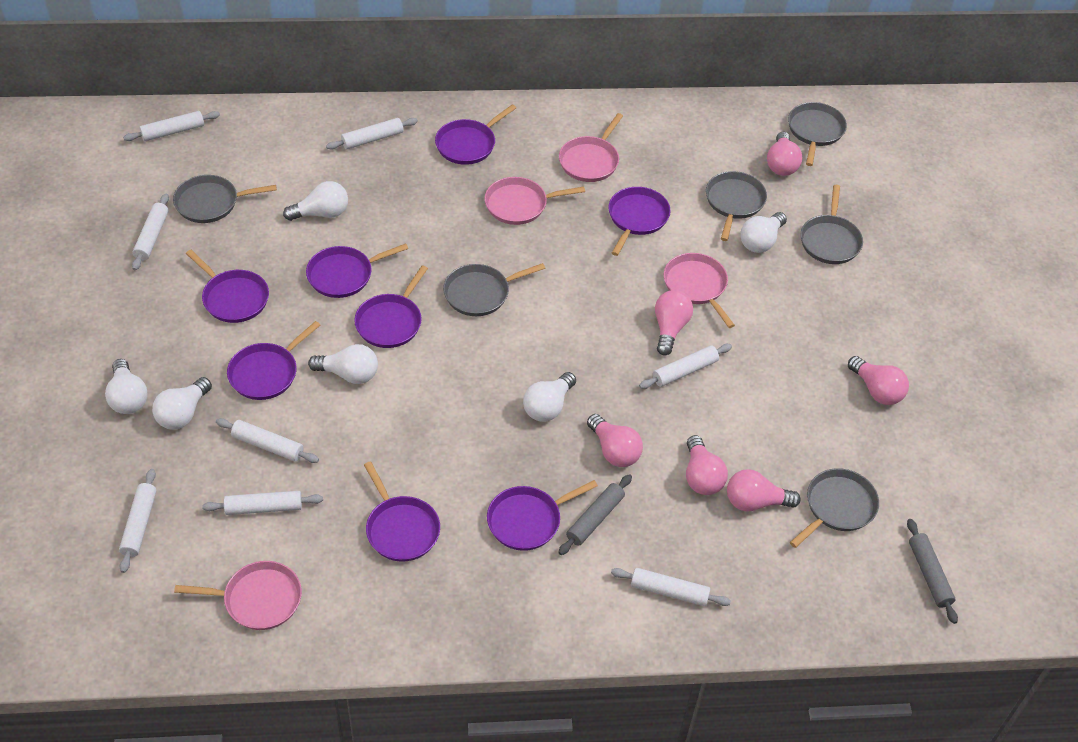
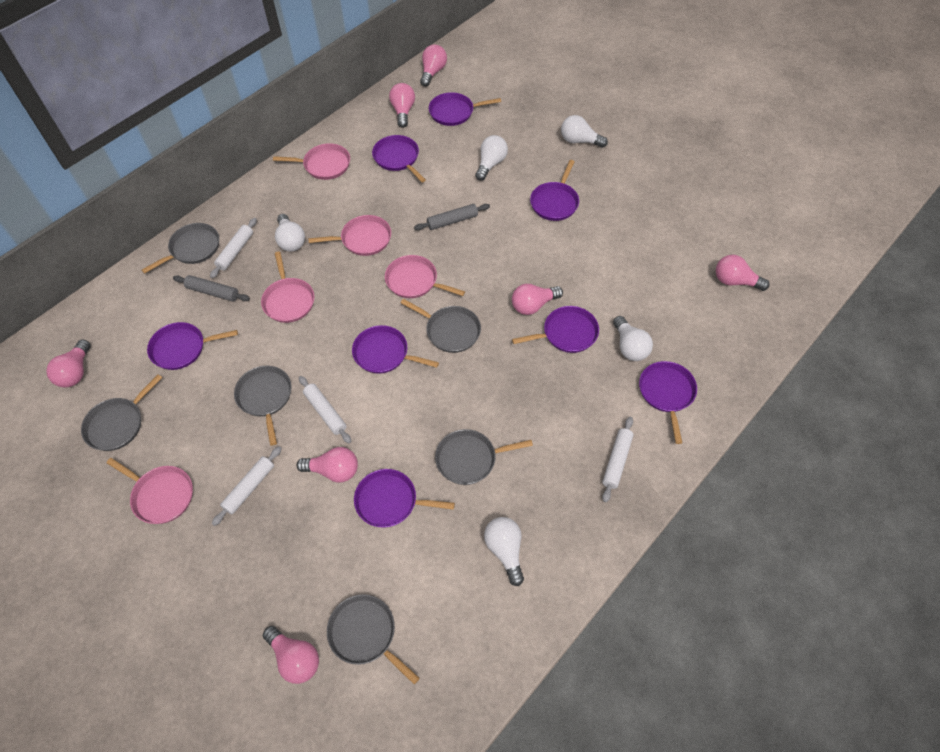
pink light bulb: [587,414,643,467] [655,290,693,356] [686,435,728,495] [727,469,801,511] [767,132,802,176] [848,356,909,405] = 6 -> [46,339,91,388] [263,626,319,684] [296,447,358,483] [389,83,415,128] [420,44,447,87] [512,284,563,315] [716,255,770,291] = 7
pink pan: [174,561,302,630] [485,177,585,225] [559,113,623,182] [664,253,735,328] = 4 -> [106,458,193,524] [261,251,315,323] [273,143,350,180] [308,215,391,256] [385,255,465,298] = 5
white light bulb: [105,359,148,414] [152,377,212,430] [283,181,348,221] [308,344,378,384] [523,372,576,422] [740,212,787,253] = 6 -> [275,214,305,251] [475,135,508,181] [484,517,524,586] [561,115,608,148] [613,316,653,361] = 5
white rolling pin: [119,469,156,573] [123,111,220,141] [132,193,169,271] [202,491,323,515] [216,418,319,463] [326,118,418,150] [611,568,731,606] [639,344,732,389] = 8 -> [210,218,257,278] [212,446,282,526] [299,376,351,443] [602,417,634,502] = 4

